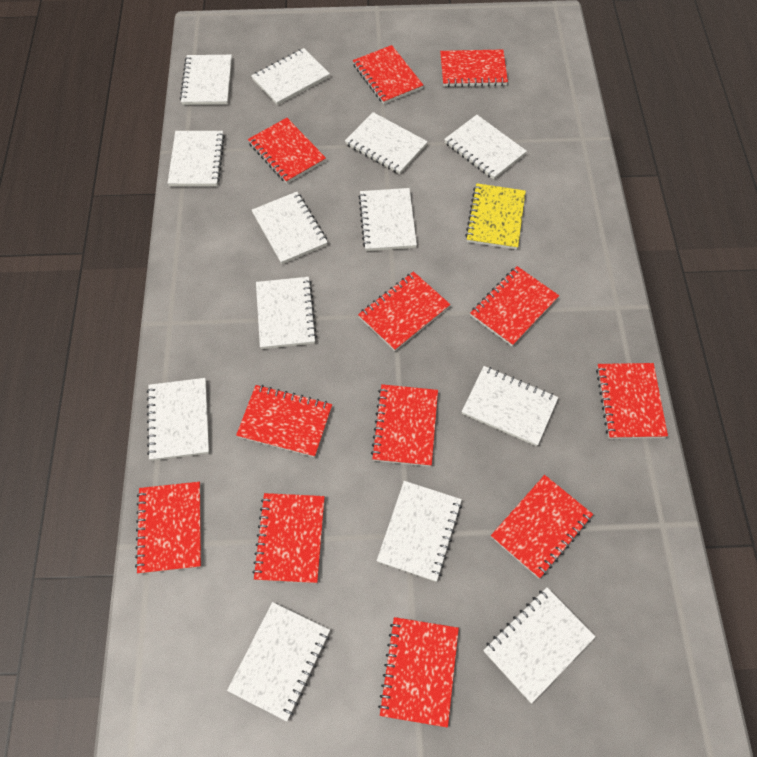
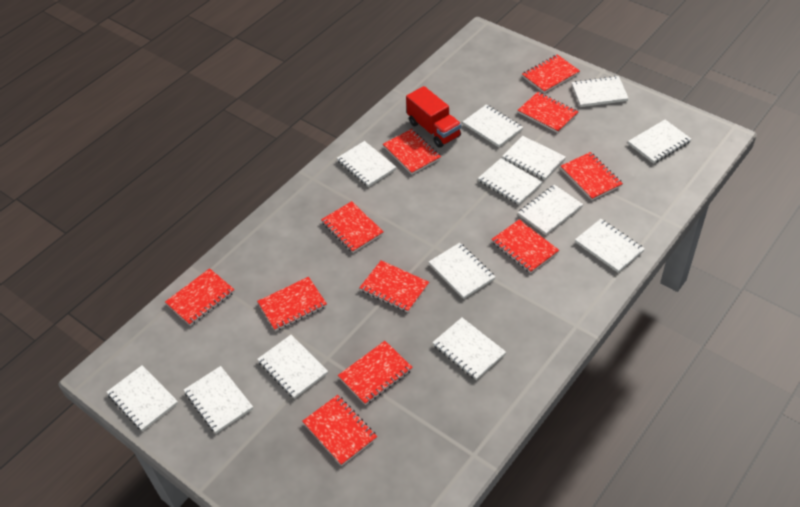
red notebook: [135,482,201,574] [236,385,332,457] [248,118,326,184] [252,493,325,583] [353,45,423,104] [358,271,451,351] [371,384,438,467] [378,617,459,728] [440,49,508,87] [470,266,559,346] [491,475,593,578] [596,363,668,439] = 12 -> [165,268,235,326] [257,277,327,331] [302,395,377,466] [321,201,384,253] [338,341,413,405] [359,260,429,312] [383,129,441,174] [491,219,559,273] [517,92,578,133] [522,54,580,93] [561,152,623,200] = 11
red truck: none = 0 -> [406,86,461,148] = 1
yellow notebook: [465,183,526,250] = 1 -> none = 0

